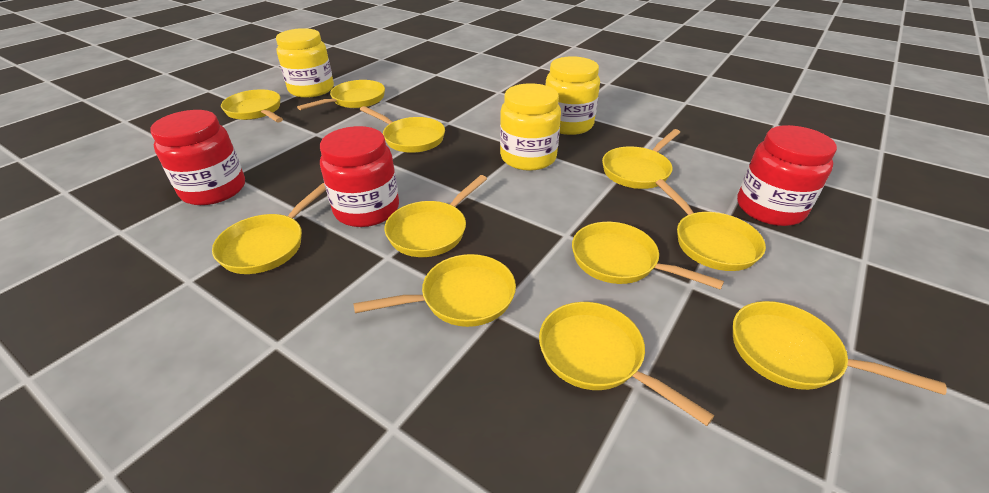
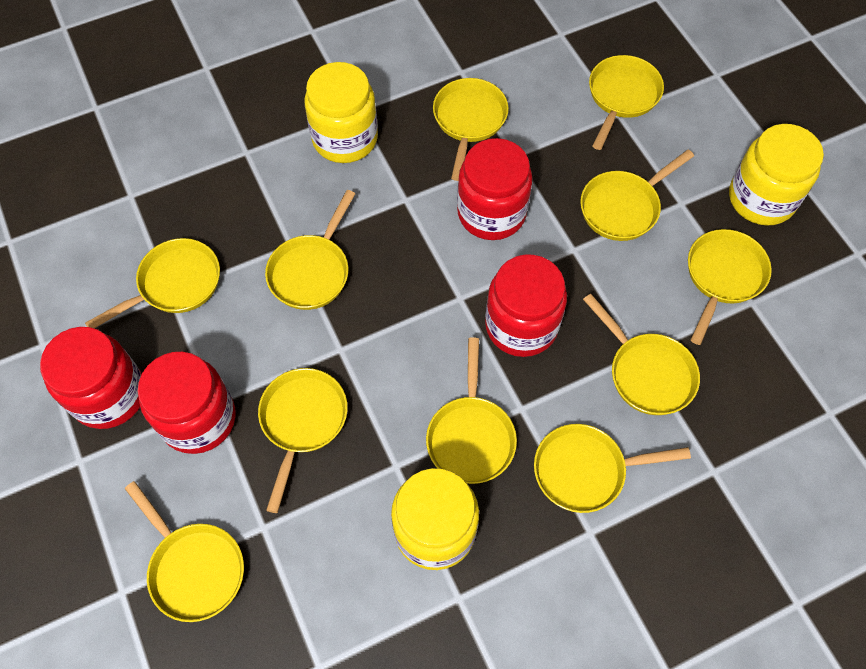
red jar: [150,110,245,205] [320,126,399,227] [737,125,837,226] = 3 -> [40,327,142,429] [138,352,236,454] [457,138,532,240] [485,255,567,357] = 4

